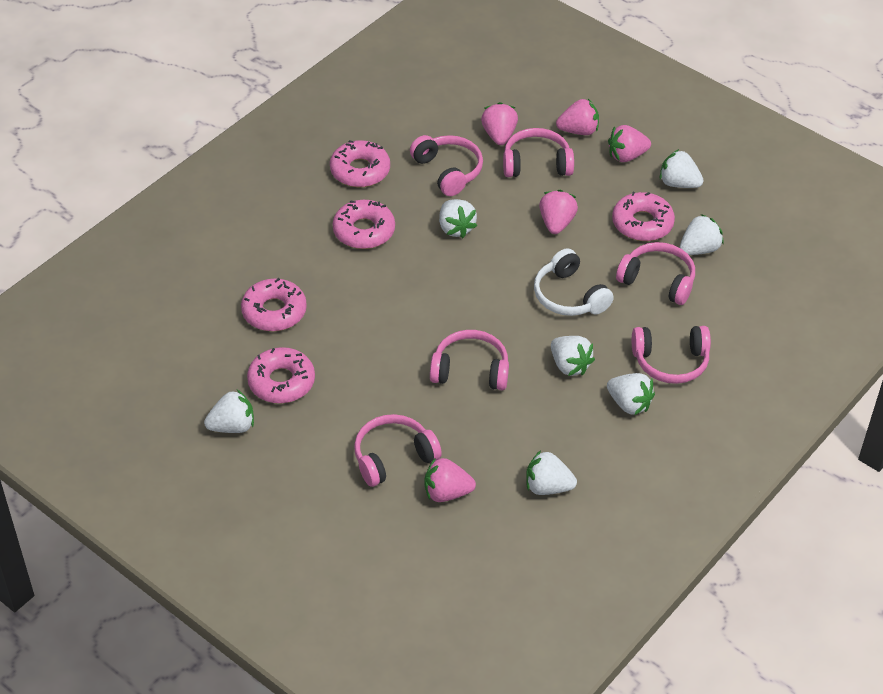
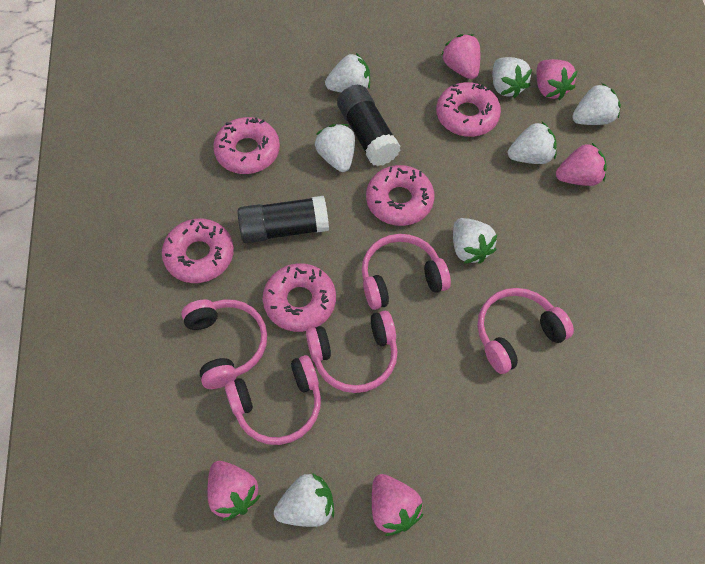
black glue stick: none = 0 -> [237,196,329,243] [337,85,401,166] = 2
pink headphones: [354,414,442,487] [410,135,483,196] [430,330,509,390] [503,128,574,177] [616,242,695,305] [632,326,711,384] = 6 -> [181,299,267,389] [225,355,321,445] [306,311,398,393] [362,234,451,310] [478,288,574,374] = 5
white headphones: [534,248,614,316] = 1 -> none = 0

